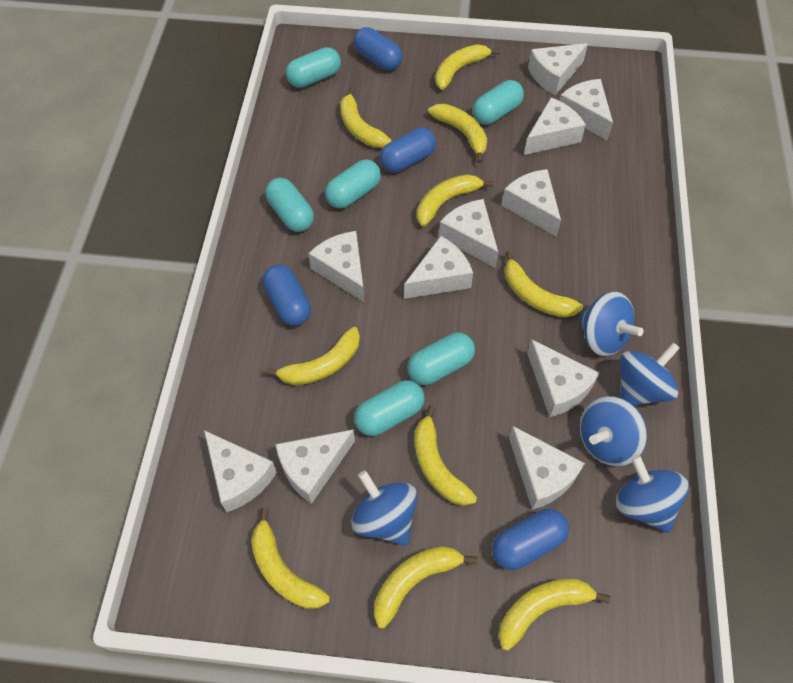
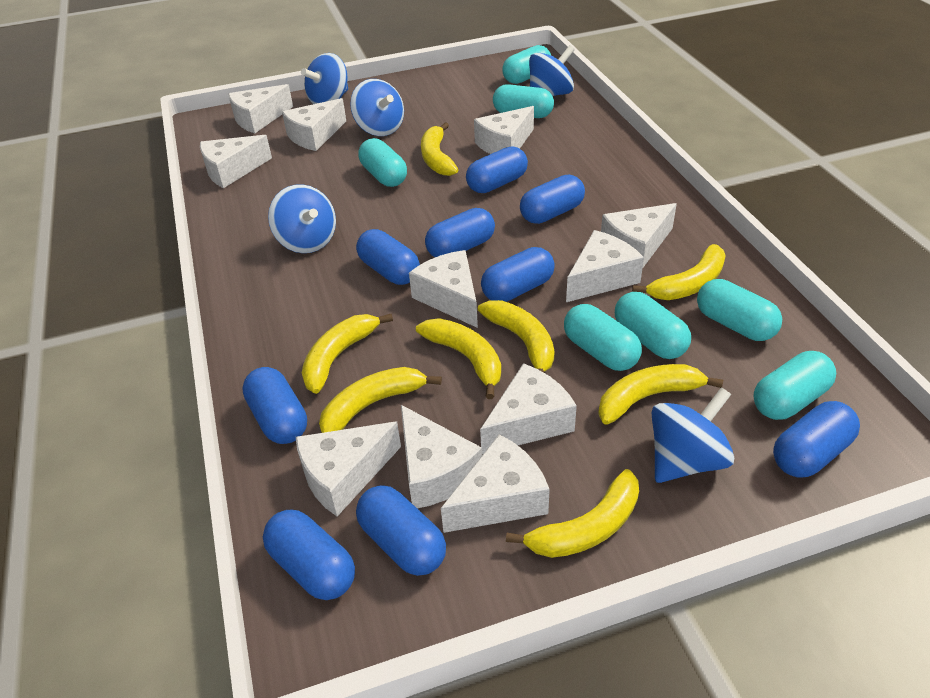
blue capsule: [263,265,311,326] [354,27,403,70] [380,127,436,173] [492,509,569,570] = 4 -> [242,367,307,444] [263,510,355,600] [356,229,420,285] [356,485,446,576] [425,208,495,257] [466,146,528,193] [481,247,555,302] [520,175,585,224] [773,401,860,477] = 9
turquoise capsule: [265,178,314,232] [286,47,341,88] [325,159,381,209] [354,380,425,436] [407,333,475,385] [472,80,524,125] = 6 -> [358,138,407,187] [493,84,554,118] [502,45,551,84] [564,304,642,371] [615,292,691,359] [697,279,782,341] [753,351,836,420] = 7
yellow banana: [251,508,330,609] [265,327,360,385] [340,87,392,148] [374,546,477,628] [415,405,477,506] [417,174,494,227] [428,104,487,163] [435,45,500,90] [498,579,610,651] [505,250,583,317] = 10 -> [302,314,393,394] [319,367,442,433] [416,318,501,399] [421,122,459,176] [478,300,555,373] [506,469,639,558] [598,364,723,425] [632,244,726,300] = 8

